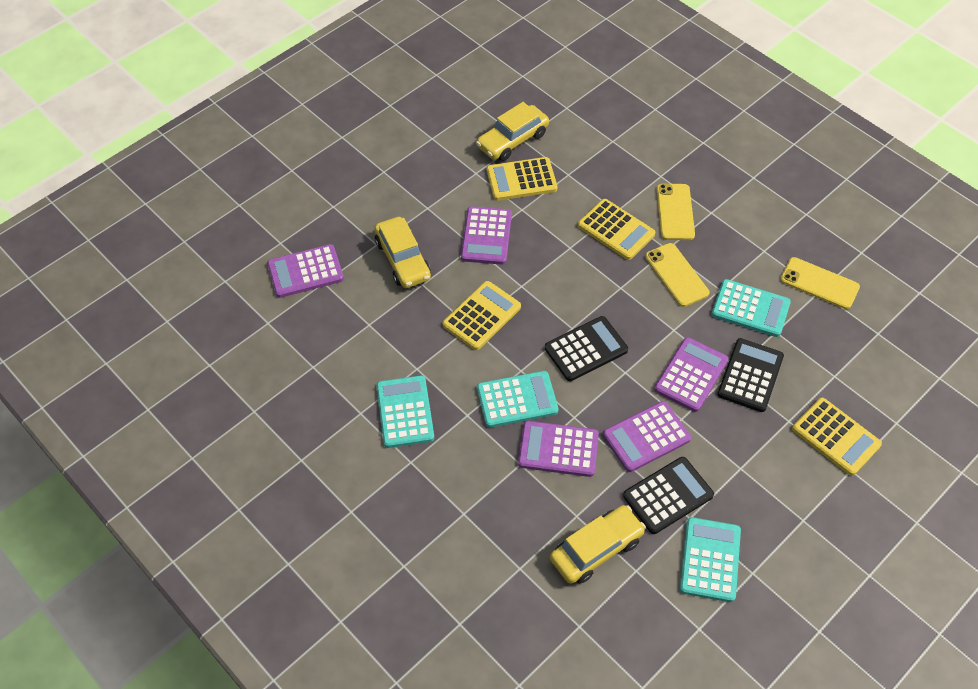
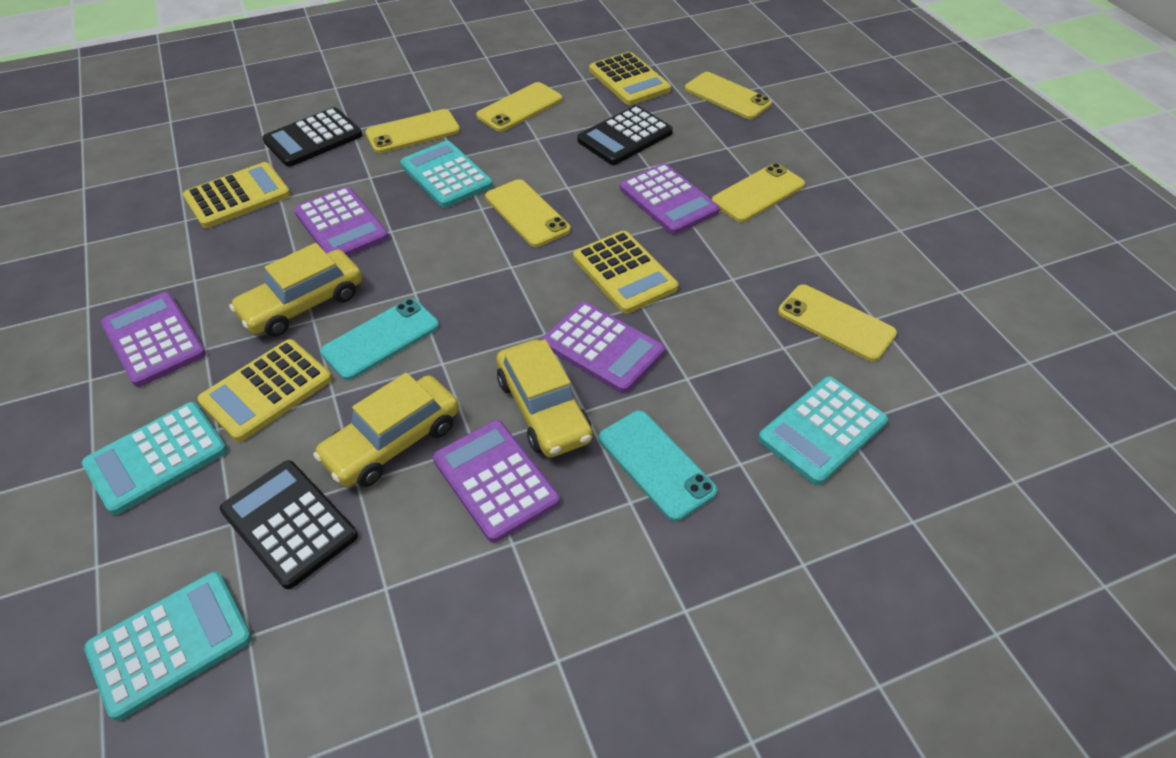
turquoise phone: none = 0 -> [320,298,439,380] [599,411,717,521] = 2
yellow phone: [645,243,710,307] [657,184,695,240] [780,257,860,309] = 3 -> [366,109,460,153] [476,82,562,132] [485,179,571,247] [685,72,772,119] [712,163,805,222] [778,285,897,362] = 6

